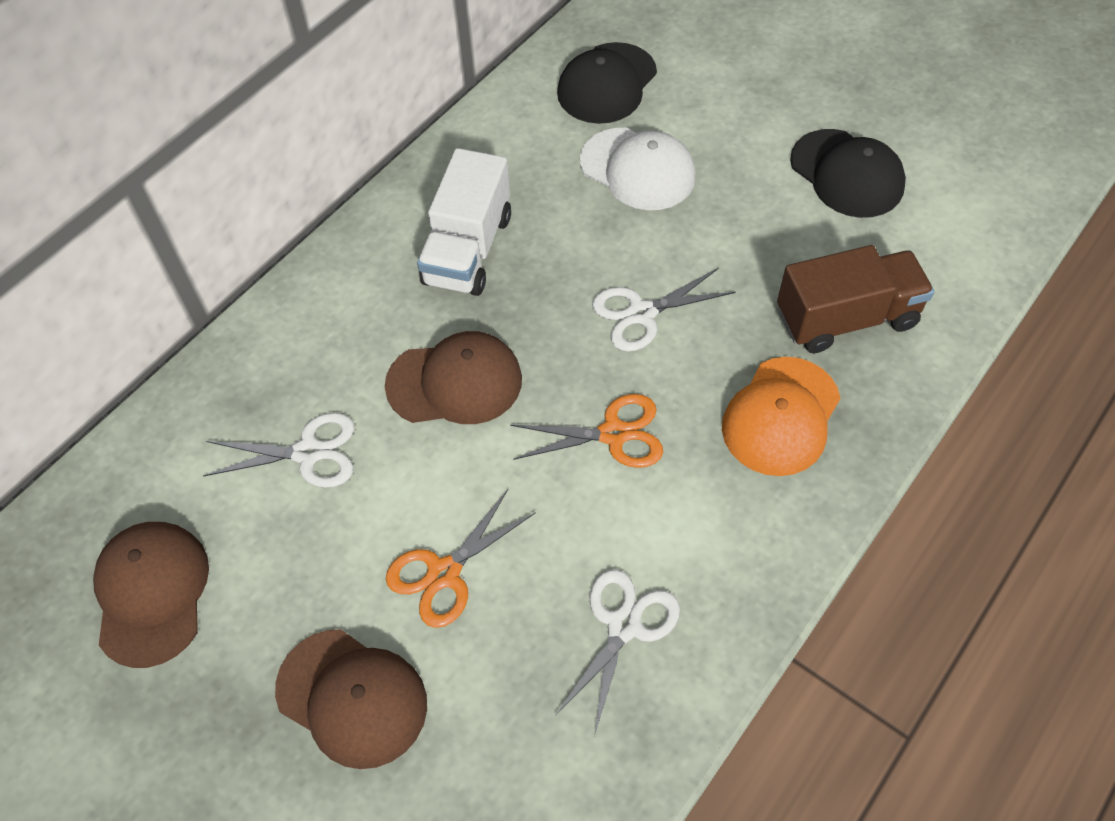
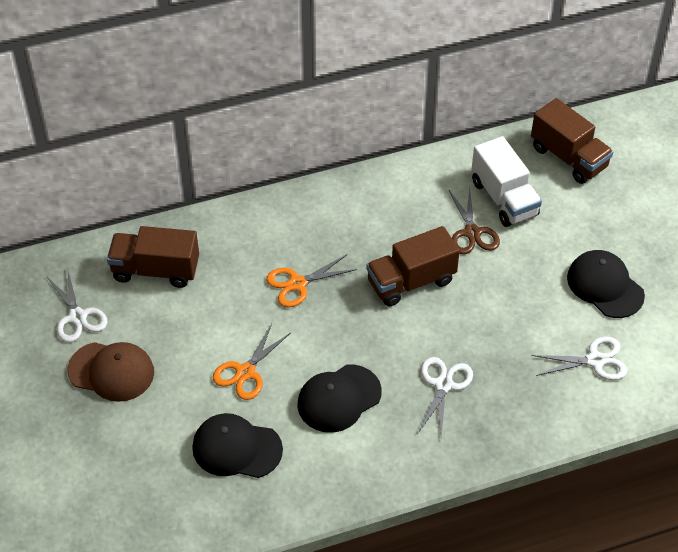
black cap: [557,42,657,124] [790,129,906,218] = 2 -> [192,413,283,478] [297,365,382,433] [567,250,645,318] = 3
brown cap: [93,522,209,668] [275,629,427,769] [385,331,522,424] = 3 -> [67,342,154,402] = 1
brown scissors: none = 0 -> [449,188,500,254] = 1
brown truck: [777,245,934,353] = 1 -> [107,226,199,288] [366,226,460,306] [531,98,613,184] = 3
orange cap: [722,357,840,476] = 1 -> none = 0
white cap: [580,128,696,210] = 1 -> none = 0

